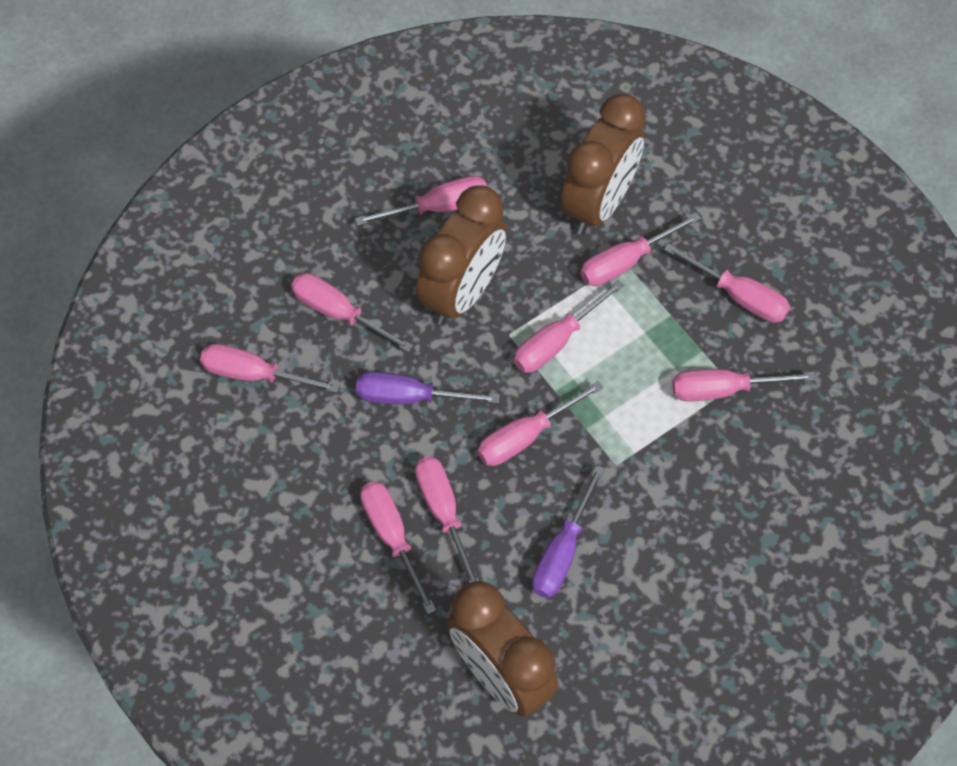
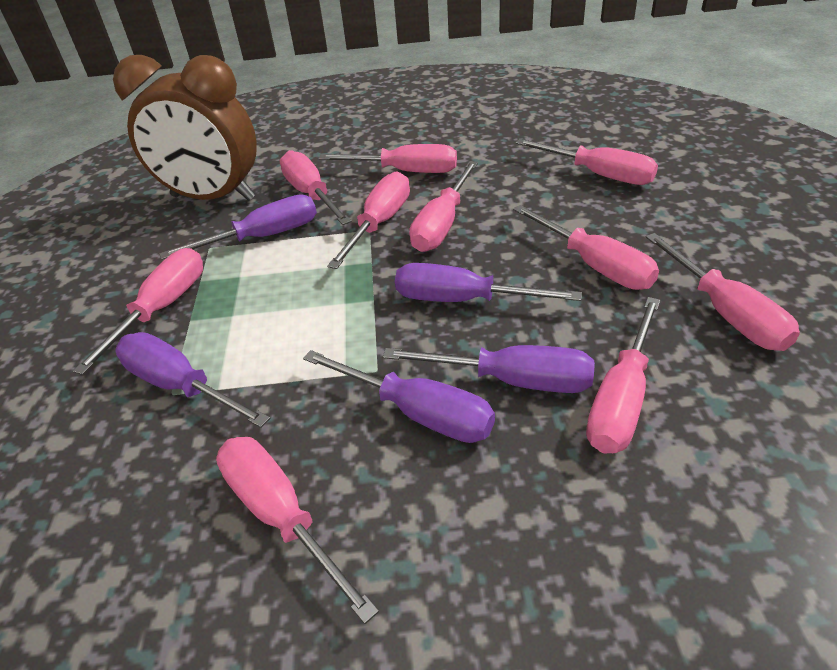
brown clock: [416,185,507,325] [447,581,559,717] [561,94,646,235] = 3 -> [113,55,257,201] = 1
purple screwdriver: [356,372,500,405] [532,465,605,598] = 2 -> [115,332,271,428] [159,194,317,260] [303,350,495,443] [383,345,595,393] [395,263,582,302] = 5

